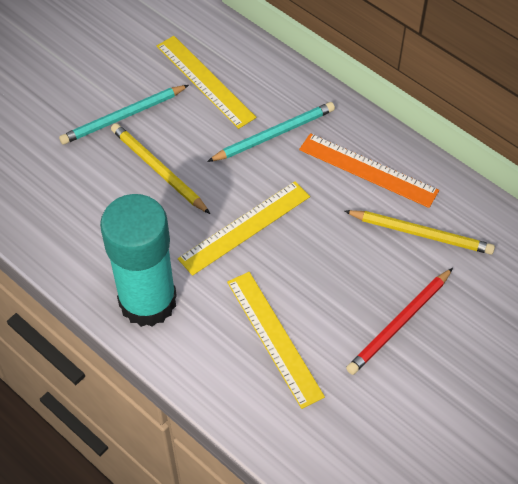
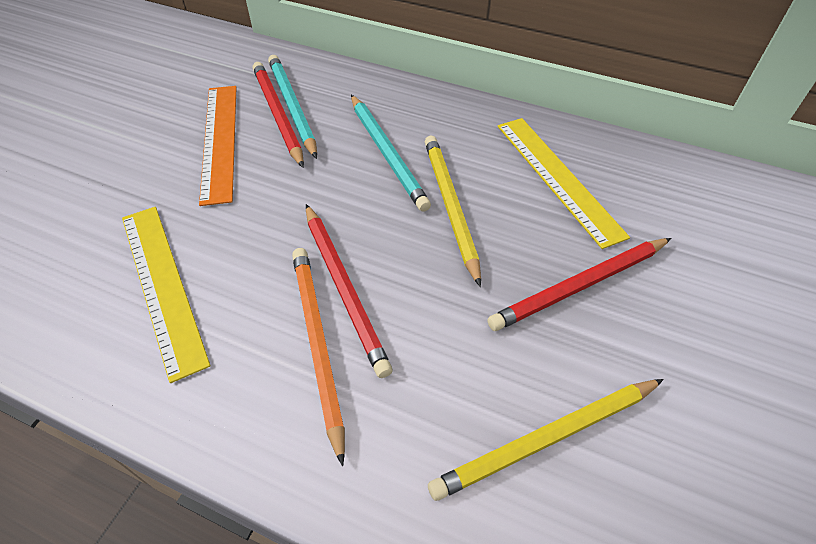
orange pencil: none = 0 -> [292,248,345,466] = 1
red pencil: [346,268,453,375] = 1 -> [253,62,304,168] [306,204,393,378] [487,238,671,331] = 3
turquoise glue stick: [100,194,177,327] = 1 -> none = 0
yellow ruler: [157,36,256,129] [178,181,310,276] [227,272,325,409] = 3 -> [122,207,210,383] [498,118,630,249] = 2

